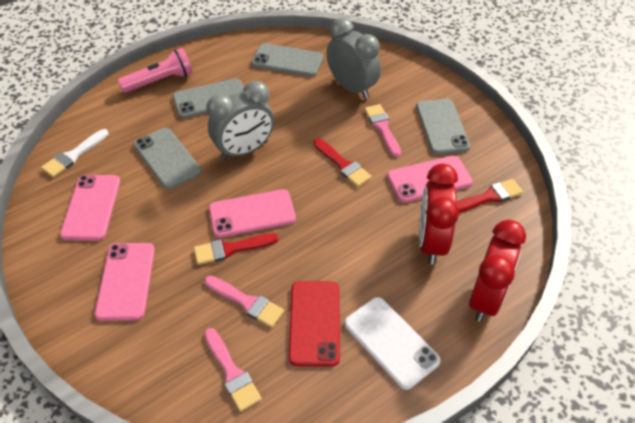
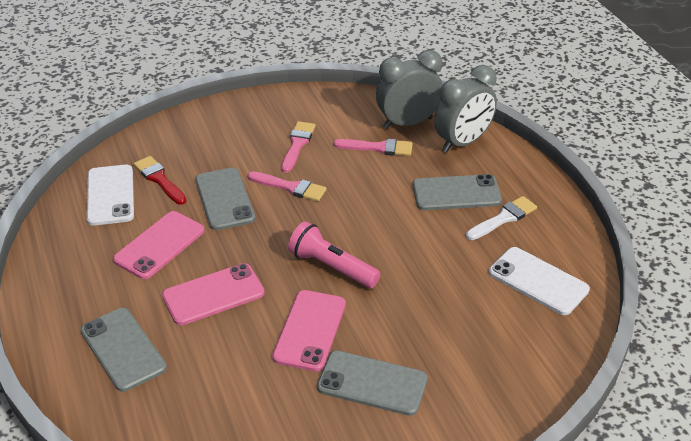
pink phone: [60,175,120,241] [94,243,155,321] [209,189,296,238] [387,156,473,203] = 4 -> [113,211,204,279] [162,263,265,325] [272,290,346,372] = 3
red brush: [194,233,279,265] [313,138,372,187] [457,179,523,213] = 3 -> [134,156,187,205] = 1
red clock: [419,164,459,265] [469,220,526,322] = 2 -> none = 0
red phone: [289,281,340,367] = 1 -> none = 0
white phone: [345,297,441,390] = 1 -> [87,165,134,226] [489,247,590,315] = 2

